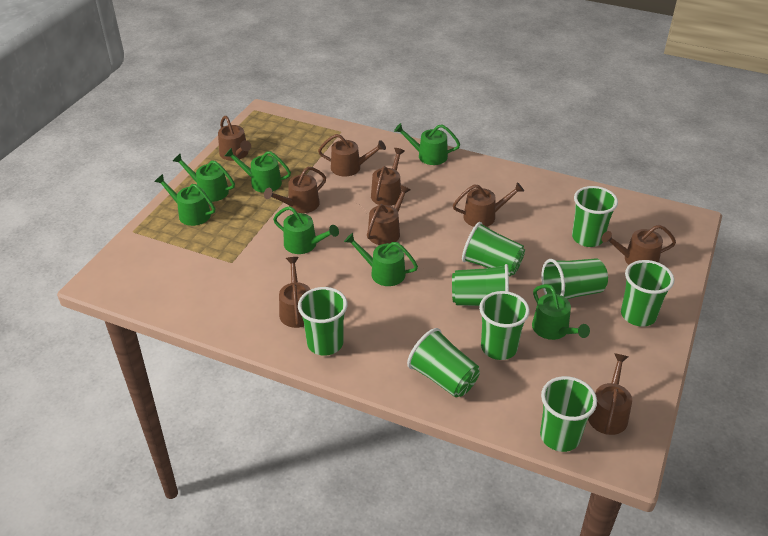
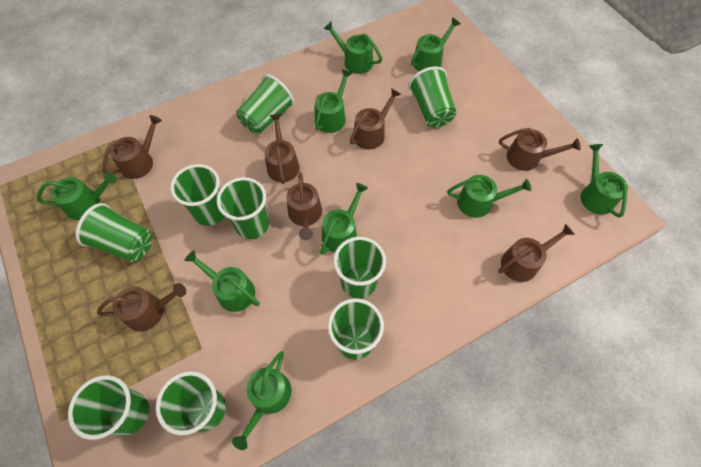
brown watering can: [218,116,251,161] [264,167,326,213] [279,257,311,328] [318,134,386,176] [367,185,410,245] [371,148,405,206] [453,182,524,227] [588,353,632,435] [602,225,676,265] = 9 -> [97,283,186,332] [102,115,162,179] [264,114,300,184] [287,172,322,240] [350,88,401,149] [498,224,575,282] [499,128,581,171] = 7
green watering can: [154,174,215,226] [173,154,235,202] [225,148,291,193] [273,206,339,254] [344,233,418,286] [394,123,460,165] [532,284,590,340] = 7 -> [37,172,117,220] [184,250,260,312] [232,351,291,450] [315,69,352,133] [320,183,368,255] [324,21,382,74] [411,18,461,71] [447,175,531,218] [580,144,628,218] = 9

